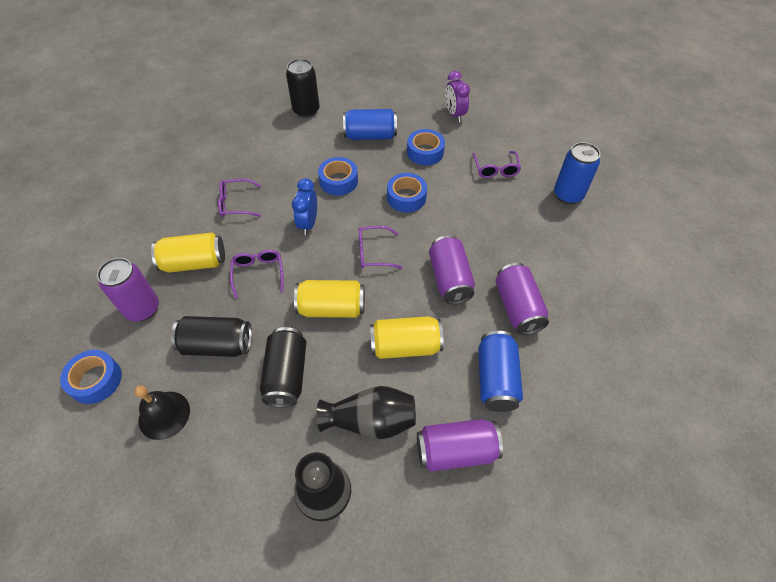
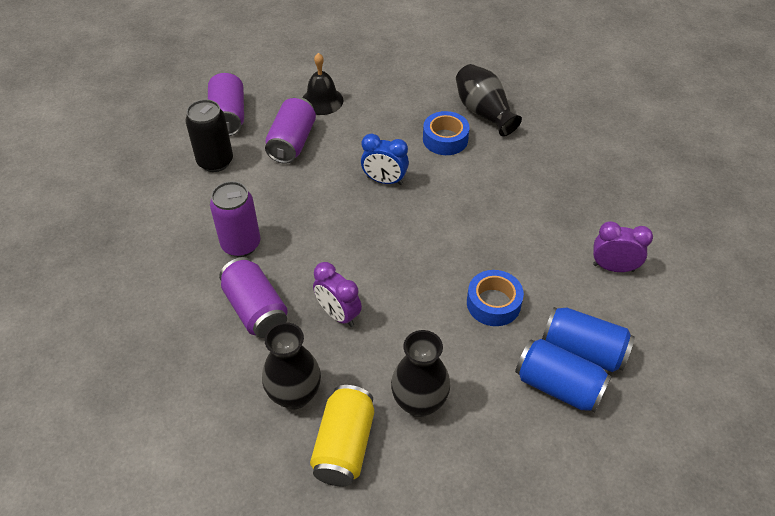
black can: [171,316,252,357] [260,327,306,408] [286,59,320,118] = 3 -> [185,99,233,172] = 1
black vase: [294,452,351,521] [317,386,416,439] = 2 -> [262,322,321,409] [391,330,450,417] [456,64,522,136] = 3
blue can: [343,109,397,140] [478,331,523,412] [554,142,600,204] = 3 -> [515,339,612,413] [542,307,635,372] = 2
blue tape: [60,350,122,404] [318,157,358,196] [387,173,427,213] [407,129,445,165] = 4 -> [423,111,470,155] [467,270,524,326] = 2
purple clock: [445,71,470,122] = 1 -> [313,262,362,327] [593,221,653,272] = 2
purple glasses: [218,179,261,217] [230,250,284,299] [358,226,402,269] [473,151,521,178] = 4 -> none = 0
yellow can: [151,233,225,273] [294,280,365,318] [370,316,444,359] = 3 -> [310,385,374,486] = 1

